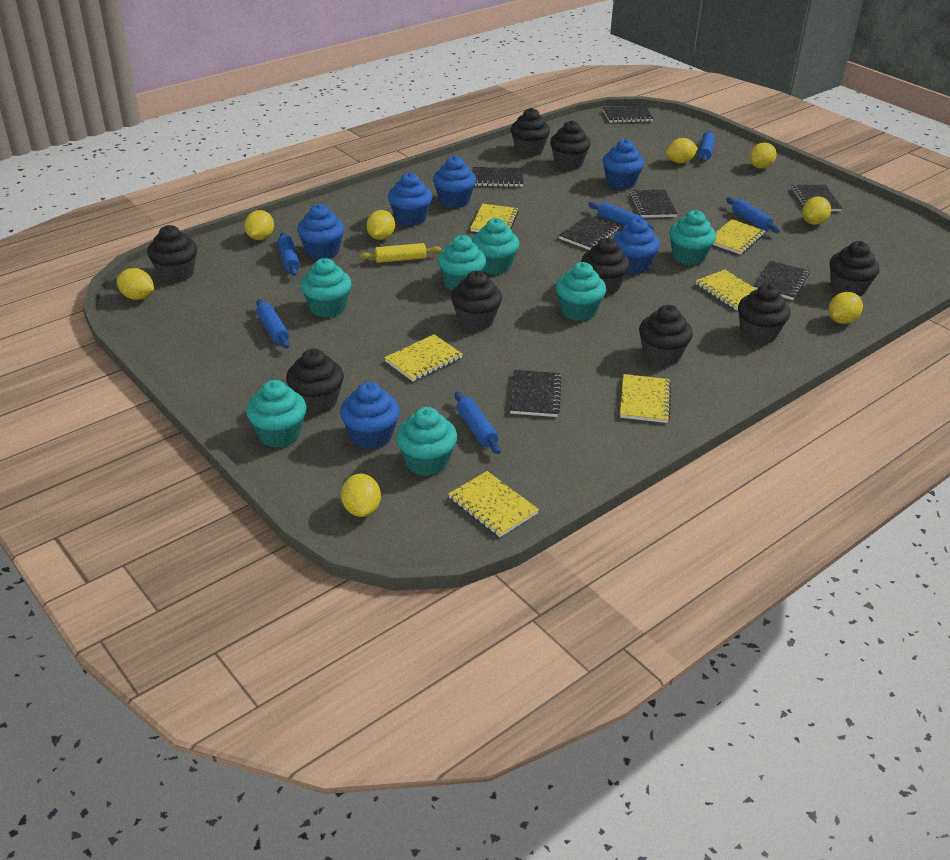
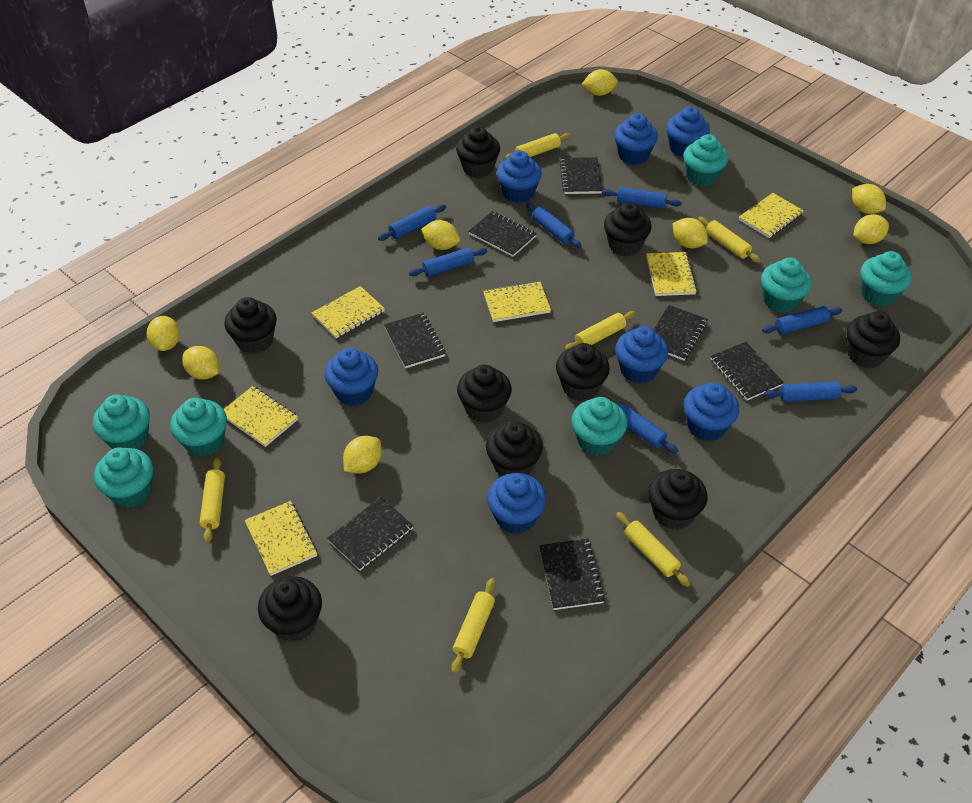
blue cupcake: [297,204,344,260] [340,382,400,450] [388,173,432,226] [433,156,476,208] [603,139,644,190] [613,218,660,274] = 6 -> [324,348,378,406] [487,473,546,534] [496,150,542,203] [614,113,658,165] [615,326,668,383] [666,106,710,157] [683,382,739,441] = 7
blue rolling pin: [256,299,289,348] [277,232,300,276] [455,392,501,454] [588,202,654,230] [698,131,715,162] [726,197,780,233] = 6 -> [378,205,446,241] [409,248,487,277] [526,203,582,248] [602,187,682,209] [608,398,678,454] [762,306,842,334] [764,381,857,402] = 7
yellow rolling pin: [359,243,441,263] = 1 -> [200,457,225,543] [451,578,496,674] [505,133,571,159] [564,311,636,350] [616,512,690,587] [698,217,761,263] = 6

